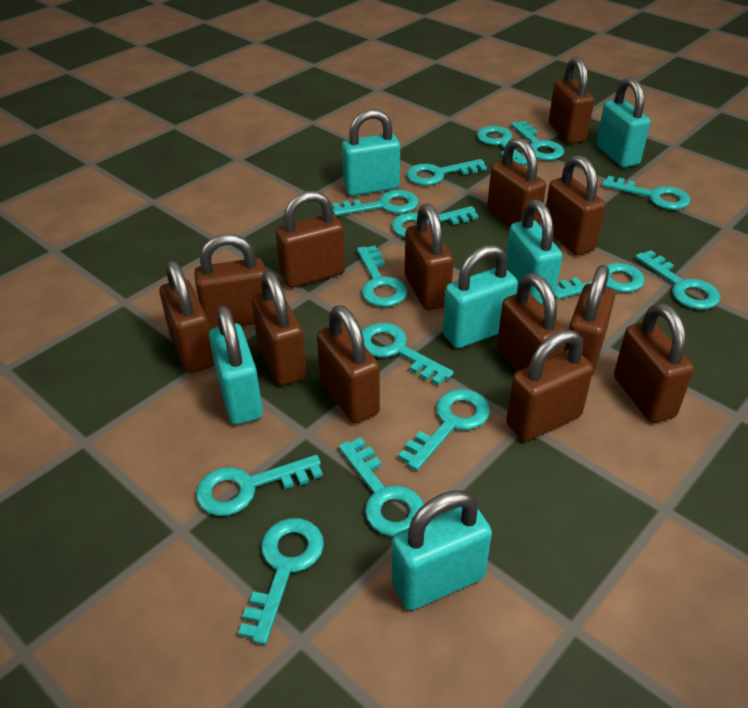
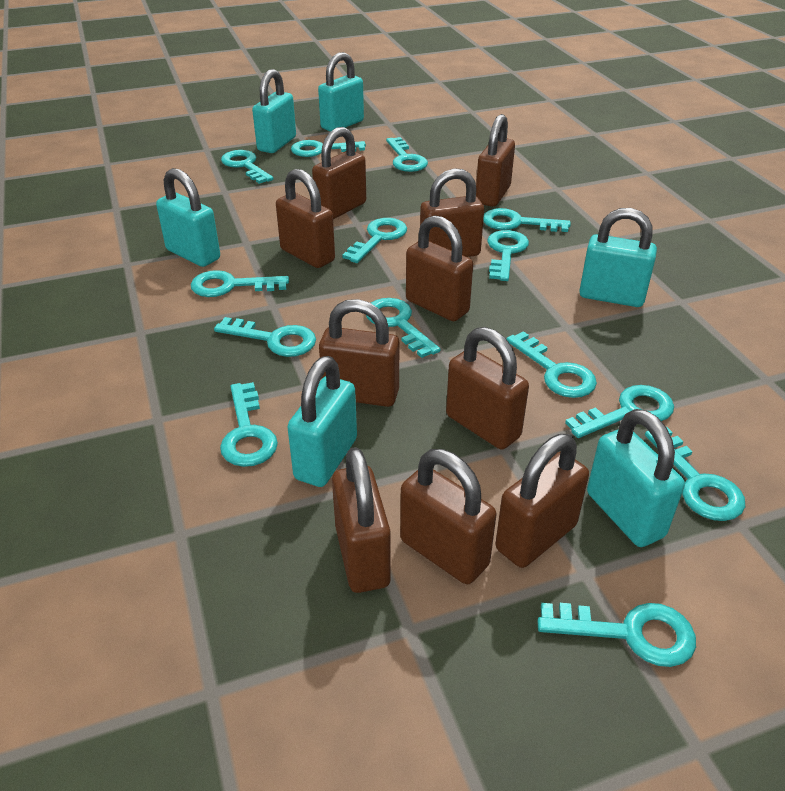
brown padlock: [159,261,214,373] [194,234,266,330] [252,271,307,386] [276,191,345,288] [317,305,380,423] [405,203,454,310] [487,138,546,227] [497,273,566,371] [506,330,593,441] [546,155,606,255] [549,57,594,144] [564,265,615,376] [614,303,694,423] = 13 -> [276,169,335,268] [312,127,366,219] [319,299,399,407] [332,447,391,593] [400,449,497,584] [406,215,473,321] [420,168,484,257] [446,327,529,450] [476,114,515,207] [495,434,589,568] = 10

